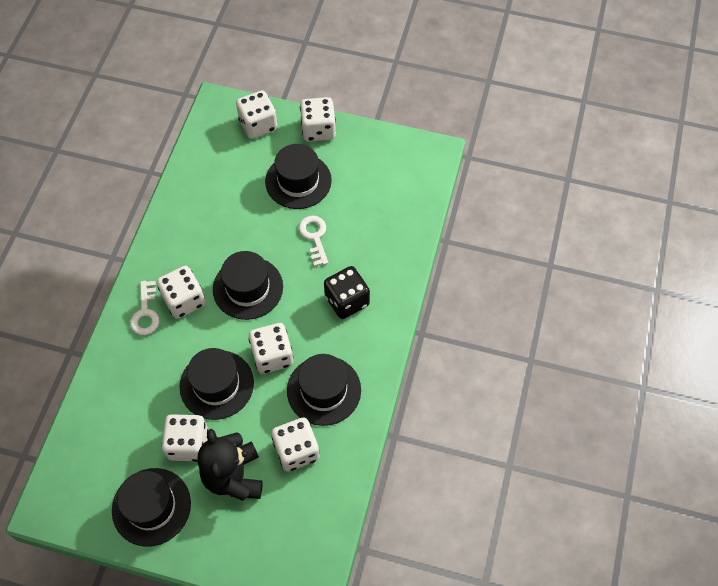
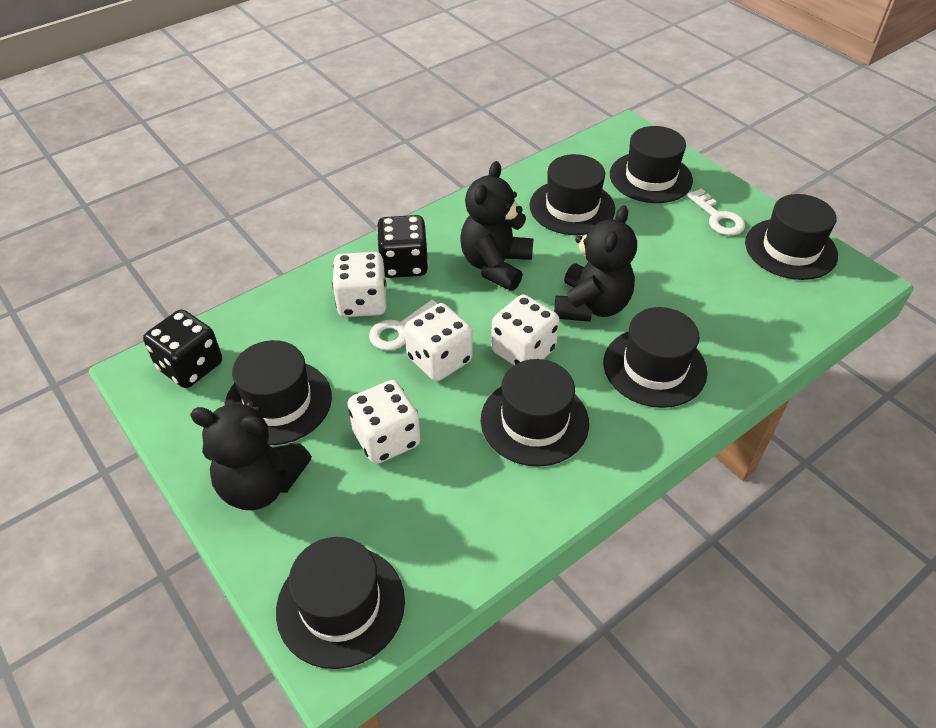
black dice: [324,266,370,319] = 1 -> [143,309,222,388] [377,215,428,278] = 2
black hat: [112,468,191,547] [179,348,254,420] [213,251,283,320] [265,144,332,209] [287,354,361,426] = 5 -> [224,340,332,445] [276,537,405,669] [481,359,589,467] [529,154,615,235] [603,307,707,408] [610,126,693,203] [745,194,838,280] = 7
black teddy bear: [197,429,263,501] = 1 -> [190,401,312,510] [460,161,533,291] [554,205,637,322] = 3
white dice: [157,266,205,319] [162,414,208,462] [236,90,278,139] [249,323,293,374] [271,417,320,472] [300,97,336,142] = 6 -> [332,252,387,317] [348,380,421,464] [404,303,473,381] [491,294,560,365] = 4

